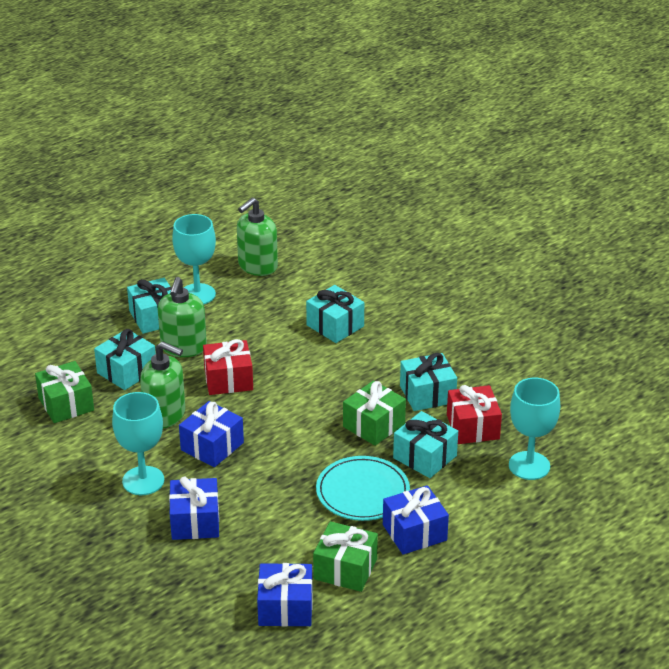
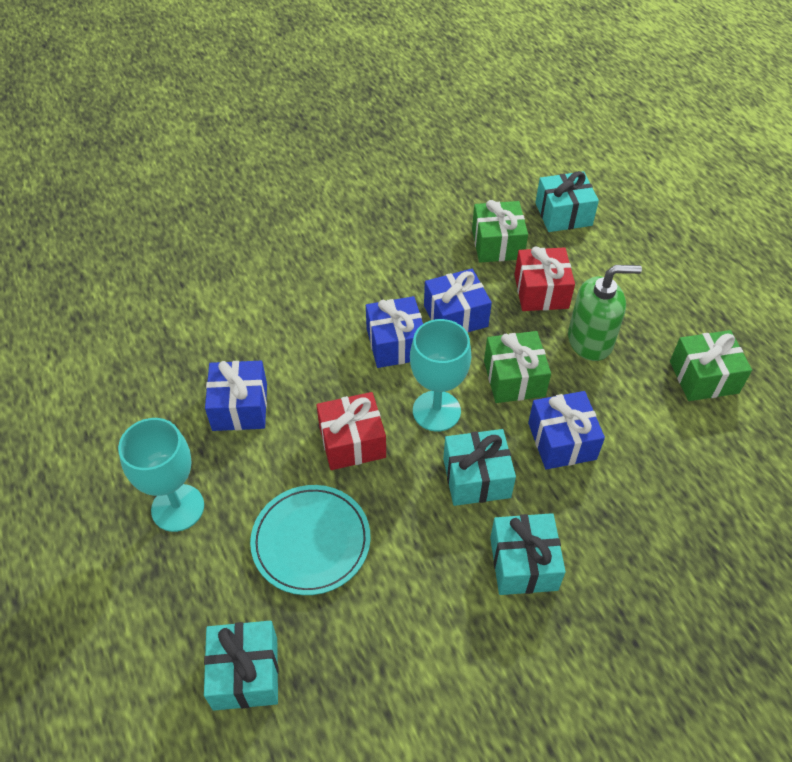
green soap dispenser: [140,341,185,429] [158,277,207,357] [237,197,278,276] = 3 -> [568,265,642,361] = 1
turquoise gift: [94,329,156,390] [127,278,172,334] [306,285,364,343] [393,411,458,478] [400,353,457,411] = 5 -> [204,621,278,711] [443,429,516,506] [490,513,566,595] [535,171,599,232] = 4
turquoise goblet: [112,392,164,495] [172,214,216,305] [509,378,560,480] = 3 -> [118,418,204,532] [410,319,471,432] = 2

